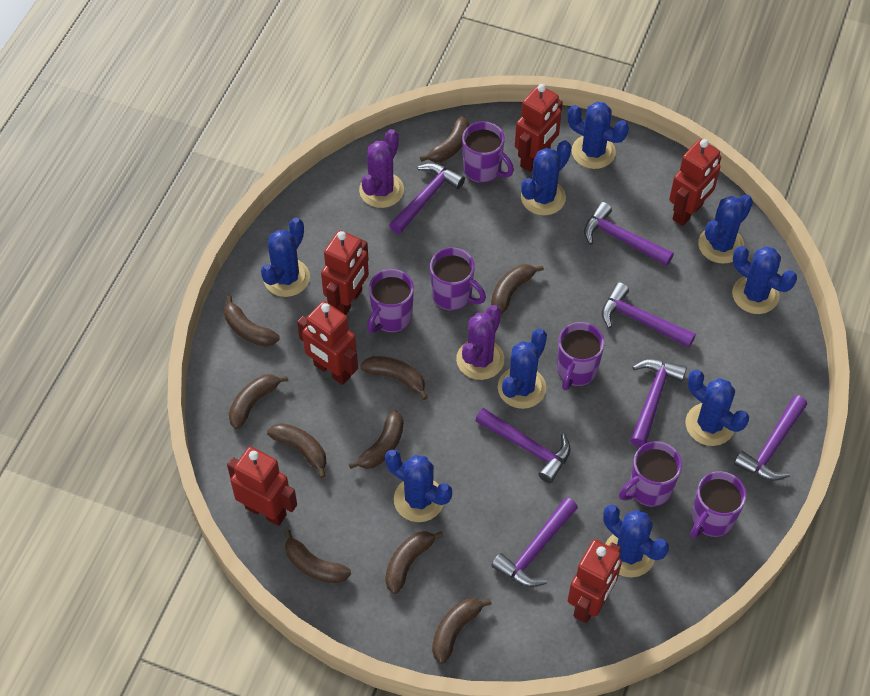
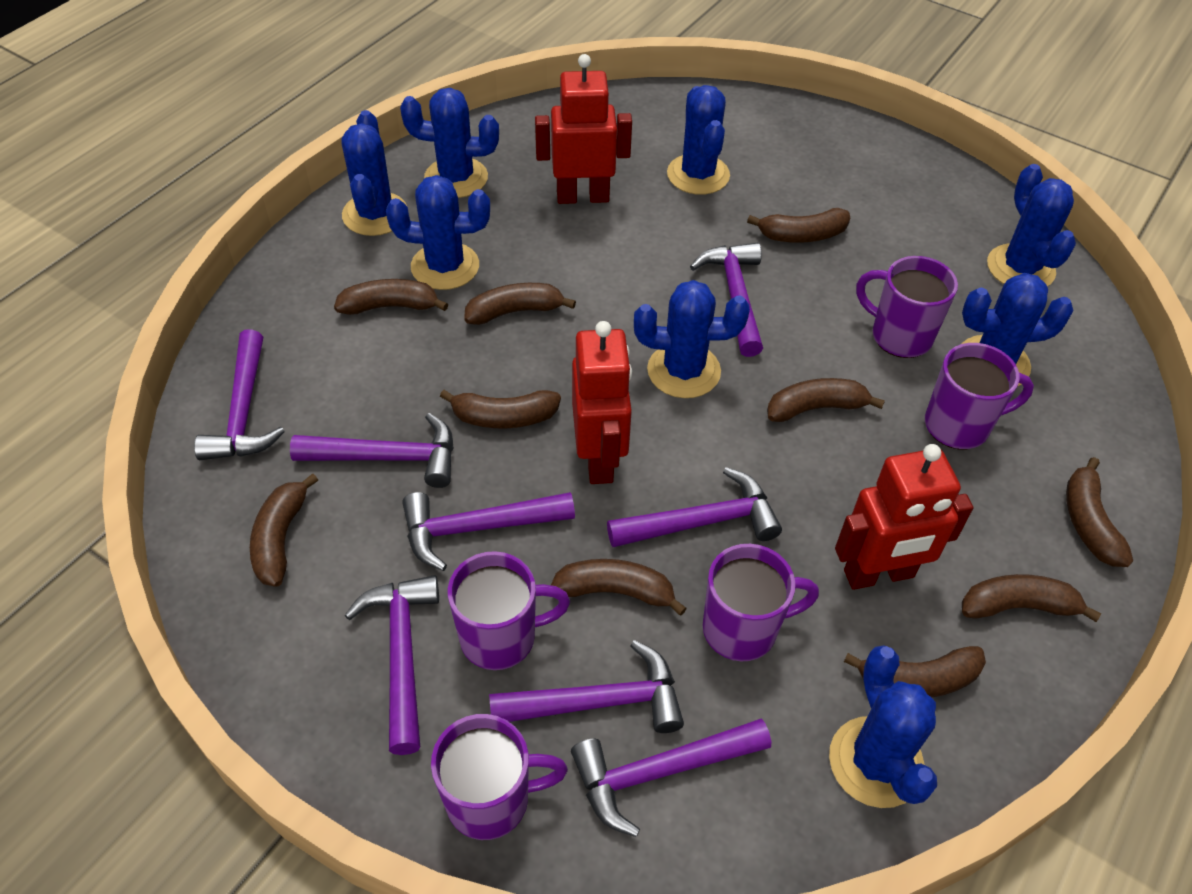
blue cactus: [261,218,310,297] [385,449,452,522] [498,329,547,409] [521,140,572,215] [568,102,629,169] [603,505,669,577] [686,370,749,446] [698,194,753,264] [732,246,797,314] = 9 -> [341,110,408,236] [386,175,490,290] [400,88,499,198] [634,280,750,398] [667,85,730,195] [829,645,937,808] [962,273,1073,386] [987,164,1076,286] = 8
purple cactus: [359,129,404,208] [456,305,504,380] = 2 -> none = 0
purple hammer: [389,163,465,234] [475,408,571,483] [491,497,578,587] [584,202,674,266] [602,282,696,348] [630,359,687,447] [734,395,807,481] = 7 -> [194,329,285,460] [290,413,454,488] [345,575,439,755] [402,492,575,571] [489,640,684,733] [571,718,771,837] [607,467,782,547] [690,243,763,357] = 8
purple mug: [367,269,414,333] [430,248,486,311] [462,122,514,183] [557,322,605,390] [619,442,682,506] [690,471,746,538] = 6 -> [431,714,568,840] [448,551,570,670] [702,544,819,661] [856,256,958,358] [925,343,1034,449] = 5
red robot: [227,446,297,526] [297,301,358,385] [321,230,369,315] [515,84,563,172] [568,540,622,623] [669,139,721,226] = 6 -> [535,54,632,204] [572,321,632,484] [835,444,973,590] = 3

